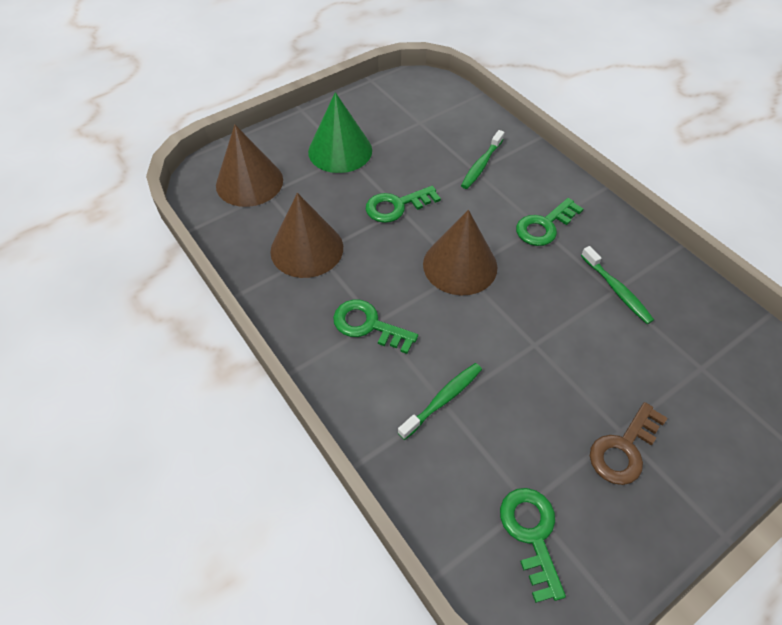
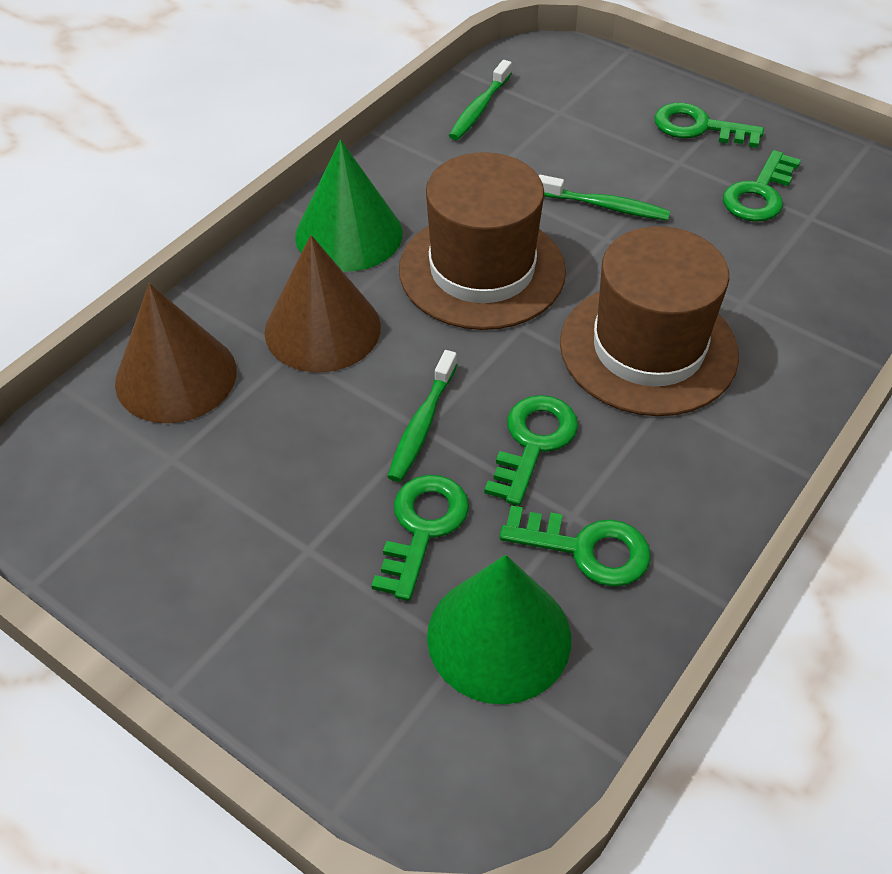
brown cone: [216,124,283,207] [270,193,343,278] [423,210,497,295] = 3 -> [115,283,237,423] [264,235,381,372] = 2
brown hat: none = 0 -> [399,152,566,330] [560,226,739,416] = 2
brown key: [590,402,667,485] = 1 -> none = 0
green cone: [308,92,372,173] = 1 -> [295,140,403,271] [427,555,571,704] = 2
green key: [333,299,418,354] [366,186,441,223] [500,488,566,603] [516,198,583,246] = 4 -> [371,475,469,601] [484,395,578,506] [500,506,651,587] [654,102,764,148] [723,150,801,222] = 5

